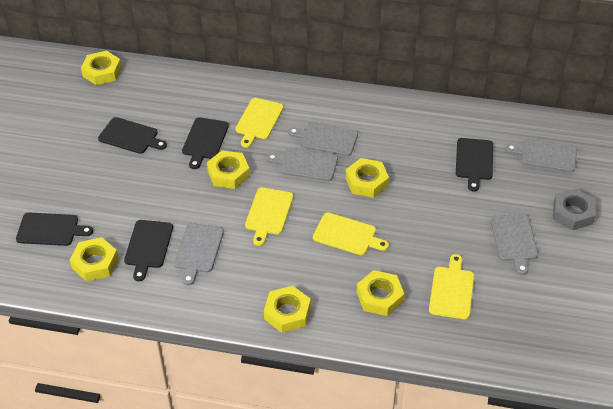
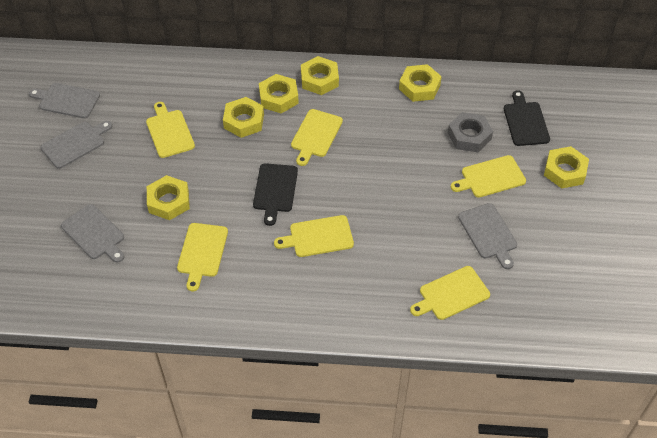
black cutting board: [16,212,93,246] [98,117,167,154] [124,220,173,281] [182,117,229,169] [456,138,493,192] = 5 -> [253,163,298,226] [504,90,550,146] = 2
grey cutting board: [174,223,224,285] [267,147,338,181] [288,122,358,156] [491,214,538,275] [505,138,577,172] = 5 -> [29,83,100,118] [41,121,112,169] [61,204,124,263] [458,203,517,269] = 4
yellow cutting board: [235,98,284,148] [245,187,294,246] [313,212,389,255] [429,254,474,320] = 4 -> [146,102,195,158] [177,223,228,291] [274,215,354,257] [291,109,343,166] [410,266,490,320] [451,155,526,198] = 6

